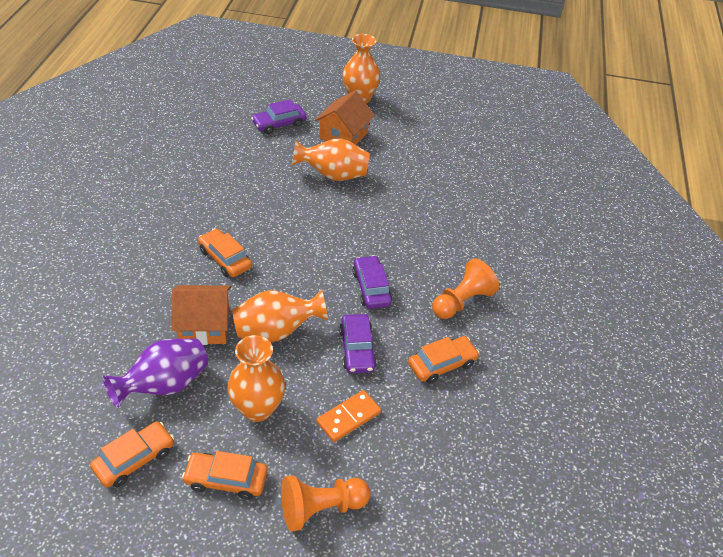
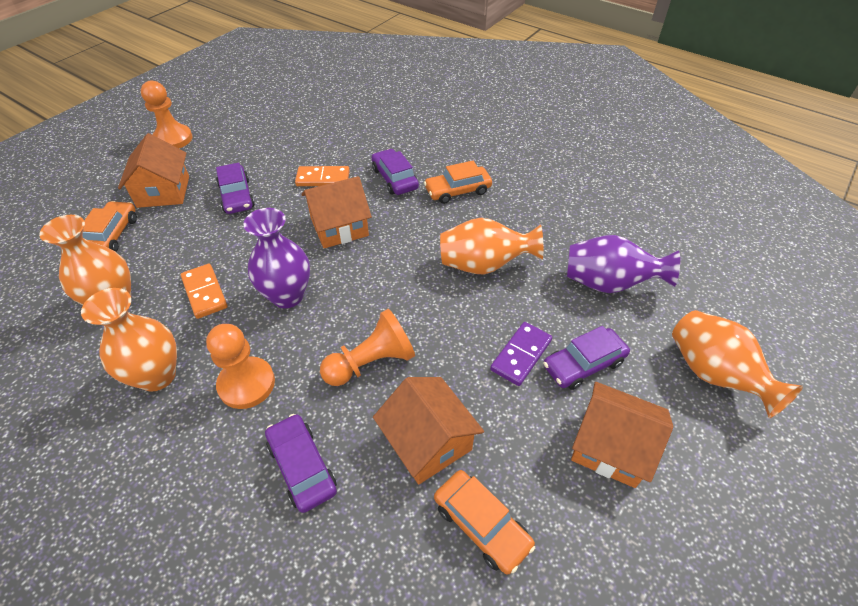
orange car: [90,421,174,488] [182,451,268,500] [198,229,252,277] [408,336,479,384] = 4 -> [82,201,137,252] [424,161,492,204] [434,470,535,574] = 3
orange domino: [316,390,381,442] = 1 -> [181,264,227,319] [295,166,350,186] = 2
orange house: [171,285,231,345] [315,91,374,145] = 2 -> [118,133,189,208] [301,176,372,248] [373,377,484,484] [571,382,673,488] = 4
orange pawn: [281,475,370,532] [432,258,499,319] = 2 -> [141,81,193,148] [206,324,275,409] [320,309,415,386] = 3
purple car: [251,99,307,134] [339,314,377,373] [352,255,392,309] = 3 -> [216,163,255,214] [265,414,337,513] [371,149,419,195] [543,326,630,390] = 4
purple domino: none = 0 -> [490,322,552,386] = 1
purple vase: [103,338,208,408] = 1 -> [243,208,310,308] [567,235,680,293] = 2

